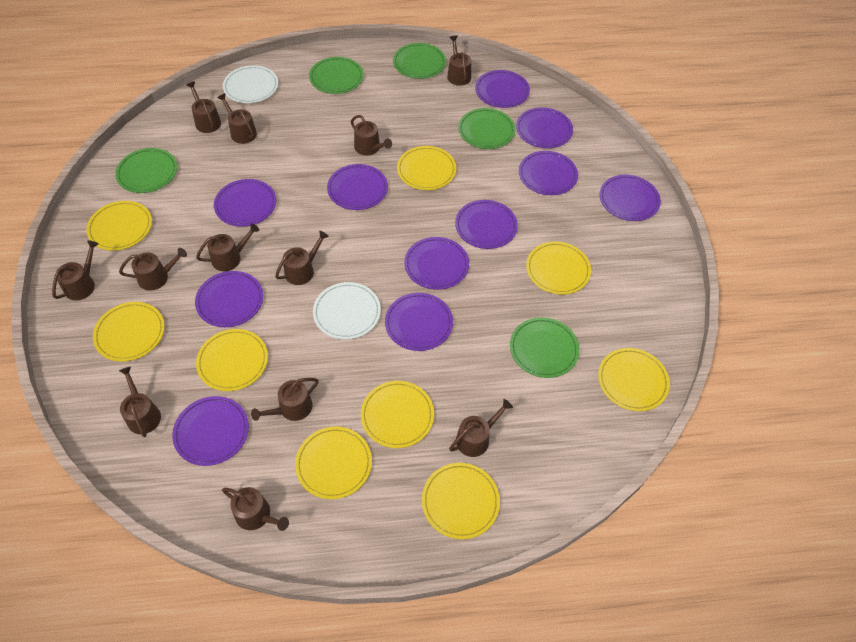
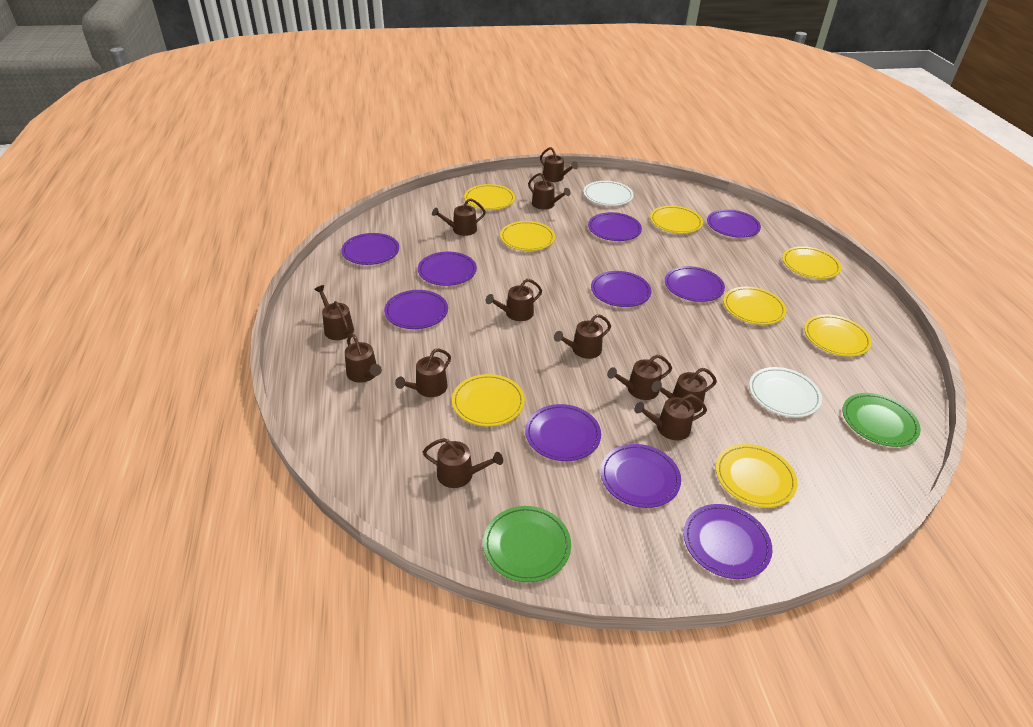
green plate: [115,148,177,193] [309,57,364,94] [393,43,446,79] [458,108,515,149] [510,317,579,378] = 5 -> [483,506,571,582] [843,393,921,447] = 2
purple plate: [172,396,249,466] [195,271,263,327] [214,179,276,227] [327,164,388,210] [385,293,453,351] [404,237,469,290] [455,200,518,249] [475,70,530,108] [516,107,573,148] [519,151,578,195] [600,175,661,221] = 11 -> [341,233,399,265] [384,290,448,329] [418,252,477,286] [525,404,601,461] [588,212,642,241] [591,271,651,307] [600,444,681,508] [665,266,725,302] [684,504,772,579] [707,209,761,238] = 10
yellow plate: [86,201,152,251] [93,302,165,362] [196,329,268,391] [295,427,372,499] [361,381,434,448] [397,146,456,190] [422,463,500,539] [526,242,591,294] [598,348,670,411] = 9 -> [452,374,525,426] [464,184,515,210] [500,221,555,251] [650,206,703,234] [716,444,798,507] [723,287,787,325] [782,246,841,279] [804,315,872,356] = 8

